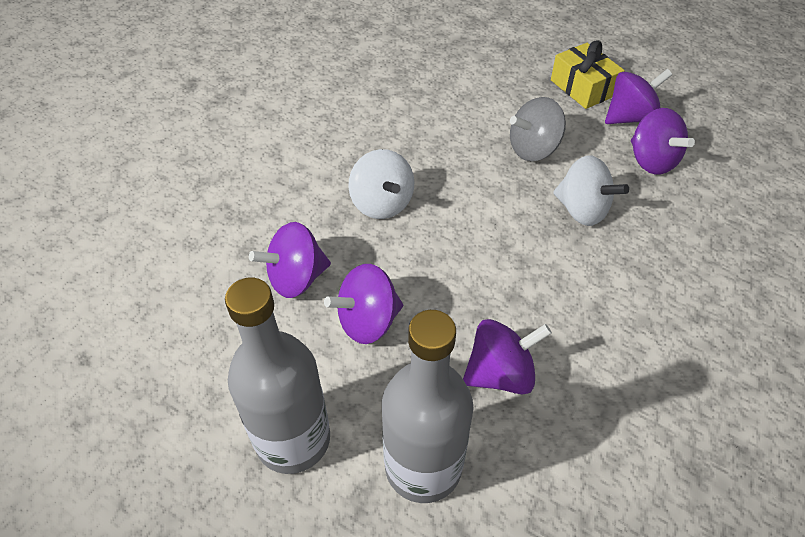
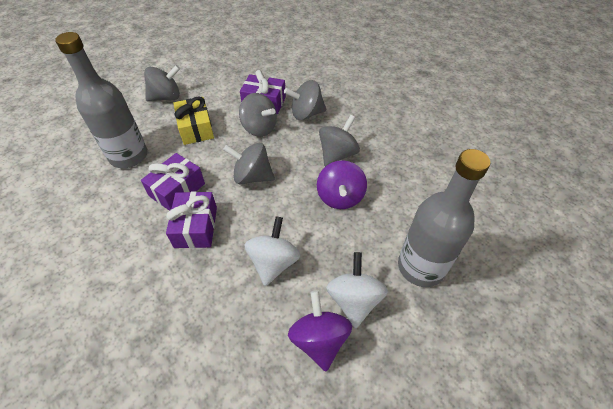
grey spinning top: [510,97,566,161] = 1 -> [144,65,180,101] [223,143,275,185] [239,93,277,137] [284,80,326,120] [319,115,360,167] = 5
purple gift: none = 0 -> [141,153,205,211] [166,191,217,248] [240,70,286,114] = 3
purple spinning top: [249,222,331,298] [324,264,403,344] [463,319,552,395] [605,69,672,124] [631,108,695,175] = 5 -> [288,290,352,371] [317,160,367,209] = 2

